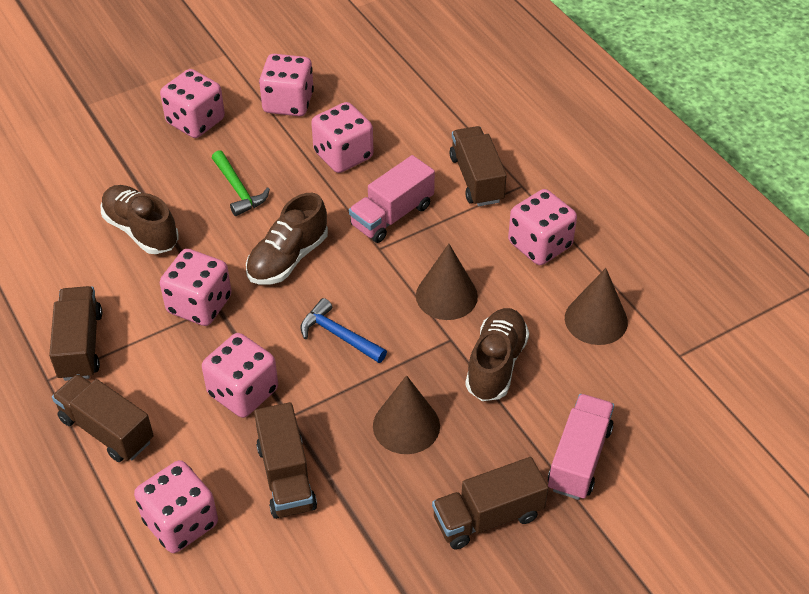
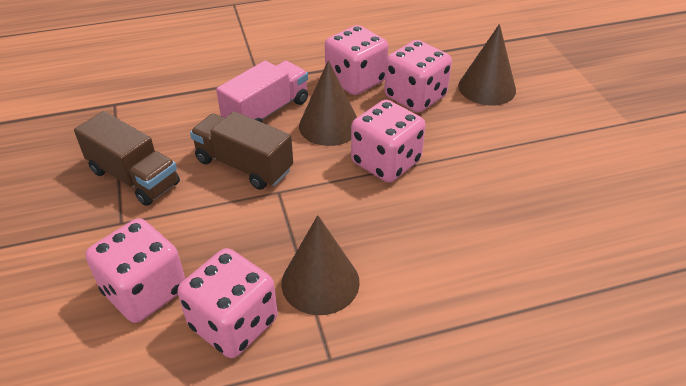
blue hammer: [301,298,387,363] = 1 -> none = 0
brown shoe: [101,185,179,254] [246,193,328,284] [465,308,529,401] = 3 -> none = 0
brown truck: [49,286,102,381] [52,374,154,462] [254,402,317,519] [432,457,548,549] [449,126,507,206] = 5 -> [74,111,180,206] [190,111,293,190] = 2
green hammer: [212,150,270,216] = 1 -> none = 0
pink dice: [134,460,218,553] [160,69,225,138] [160,249,232,326] [202,333,278,418] [259,54,314,116] [311,102,374,173] [508,189,577,265] = 7 -> [85,218,185,323] [178,248,278,358] [325,25,388,95] [351,100,426,183] [384,40,452,113] = 5
pink truck: [349,155,435,243] [548,394,614,500] = 2 -> [216,61,308,123] = 1

